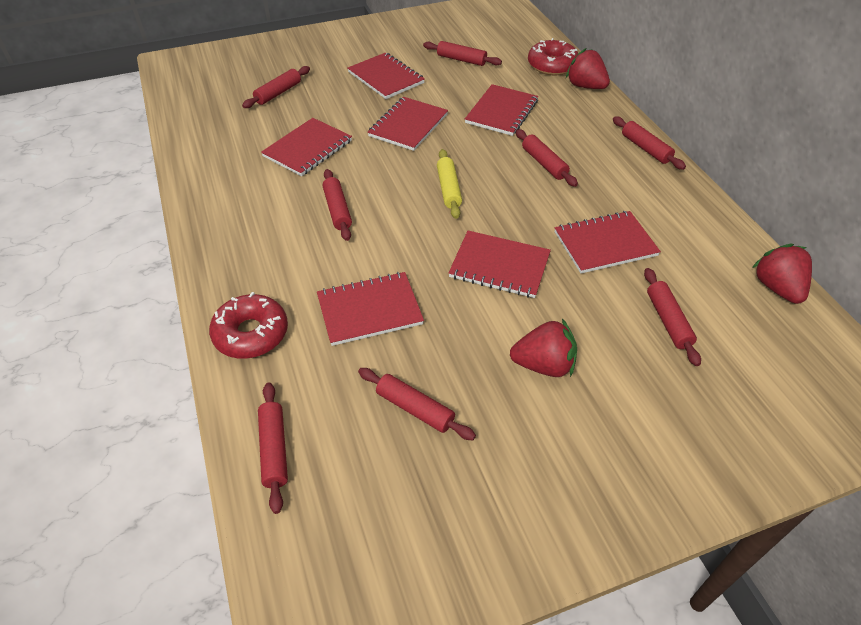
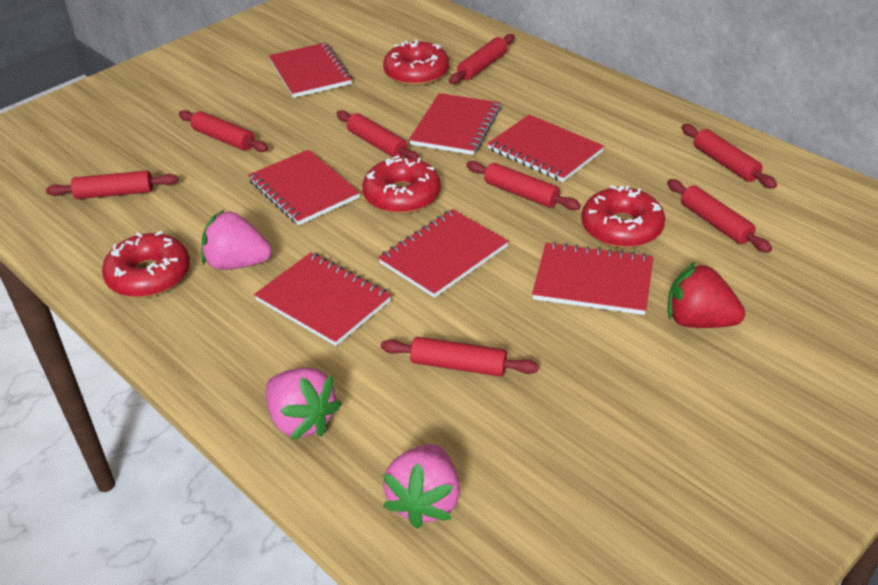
pink strawberry: none = 0 -> [201,210,272,270] [266,367,342,440] [383,444,460,529] = 3
red donut: [209,292,288,358] [528,38,578,75] = 2 -> [102,231,190,298] [362,155,441,214] [383,39,449,86] [581,185,665,248] = 4
red strawberry: [510,319,577,377] [566,48,610,89] [752,243,812,304] = 3 -> [668,262,745,328] = 1
yellow rolling pin: [437,149,462,219] = 1 -> none = 0

